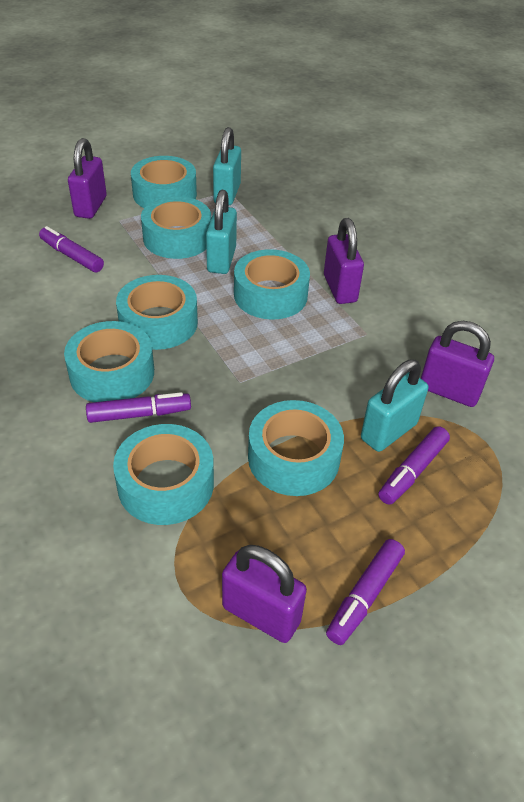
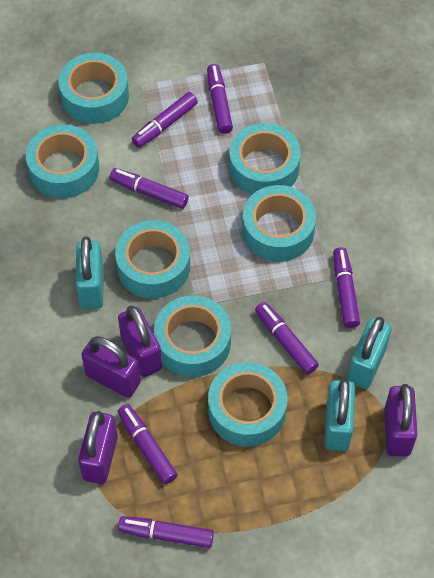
purple marker: [39,226,104,272] [86,392,191,423] [326,539,405,645] [378,426,450,505] = 4 -> [110,168,189,209] [118,404,178,484] [118,516,214,548] [132,92,198,148] [207,64,233,134] [255,302,319,375] [333,247,360,328] = 7

